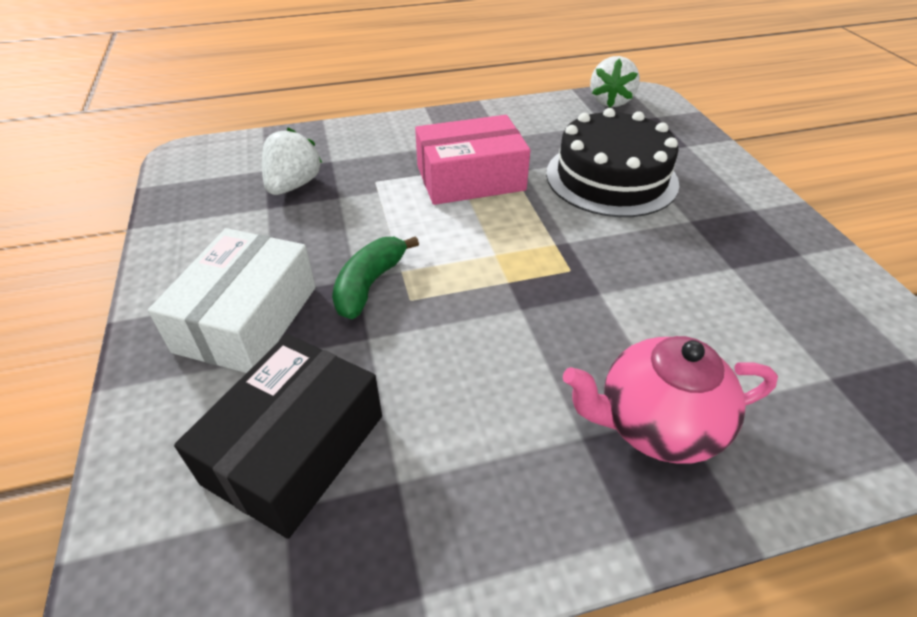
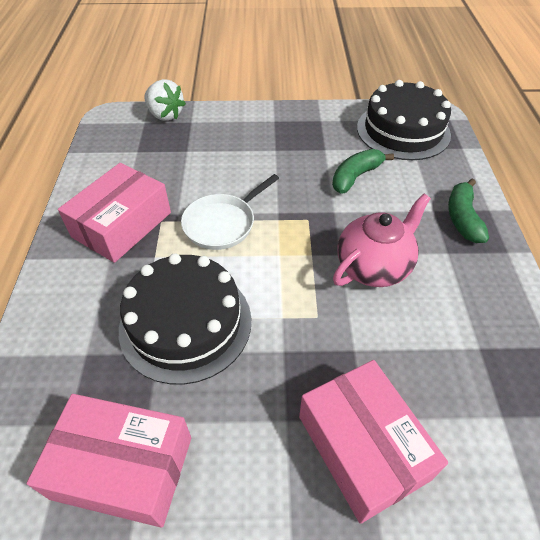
black box: [174,334,382,539] = 1 -> none = 0
black cake: [546,108,679,217] = 1 -> [119,253,251,385] [357,80,451,160] = 2
green banana: [332,236,419,319] = 1 -> [332,149,394,194] [448,179,489,243] = 2
pink box: [415,115,531,205] = 1 -> [27,394,191,528] [58,163,171,263] [299,360,448,524] = 3
white box: [148,228,316,373] = 1 -> none = 0
white pan: none = 0 -> [181,174,279,250] = 1
white strawberry: [262,128,322,195] [590,56,640,108] = 2 -> [144,79,186,121] = 1

